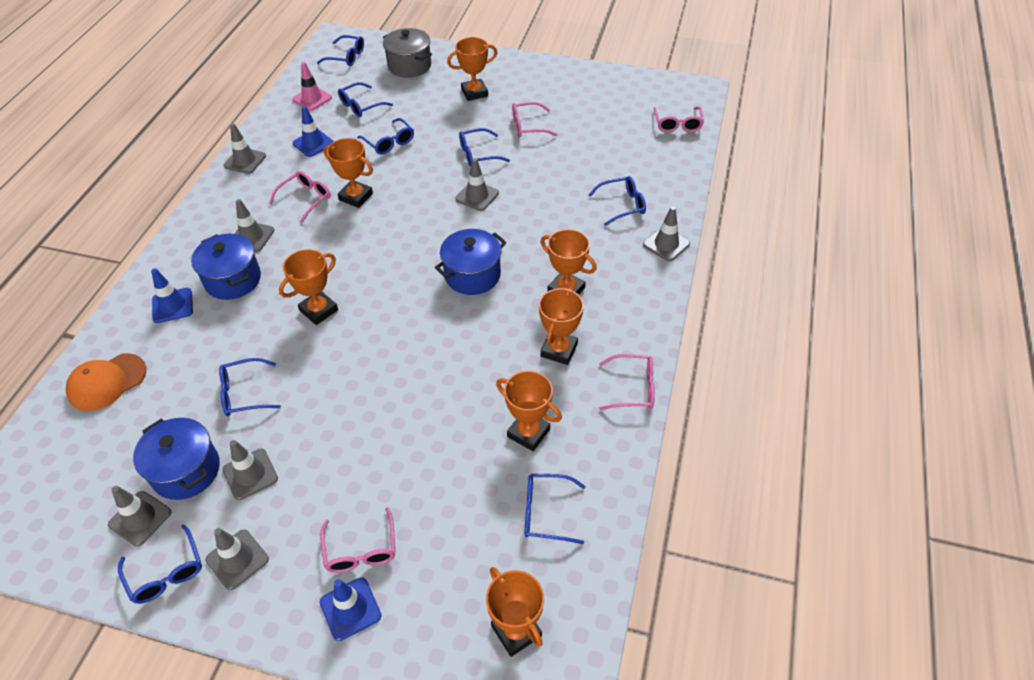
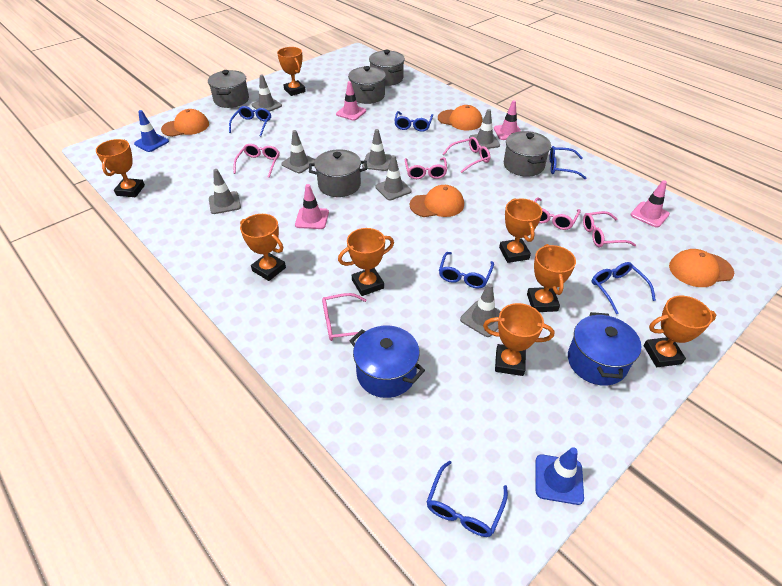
blue glasses: [118,524,202,604] [219,358,281,416] [317,35,364,66] [338,82,393,117] [357,118,414,155] [459,128,510,166] [525,474,586,544] [588,176,646,226] = 8 -> [229,106,271,136] [394,111,433,132] [427,460,508,537] [439,252,494,288] [549,146,587,179] [591,262,656,314] = 6
blue pot: [133,418,220,500] [191,234,261,300] [435,229,506,295] = 3 -> [350,326,425,398] [568,312,641,386] = 2
blue traffic cone: [151,269,193,323] [293,106,334,157] [320,577,382,641] = 3 -> [134,110,169,152] [536,447,584,505] = 2
grey pot: [383,28,432,78] = 1 -> [208,70,249,108] [309,149,367,197] [348,66,386,104] [369,50,405,86] [504,131,551,177] = 5
orange cap: [66,353,146,411] = 1 -> [161,109,209,137] [410,185,464,217] [438,105,482,130] [669,249,734,287] = 4
orange trophy: [279,249,338,325] [323,138,373,208] [447,37,497,101] [486,567,544,657] [496,371,562,451] [539,287,584,365] [541,229,597,295] = 7 -> [96,139,145,197] [240,214,286,281] [277,47,306,96] [338,228,394,296] [483,303,554,376] [499,198,542,263] [527,244,576,312] [644,296,716,367] = 8
pink glasses: [269,171,331,223] [320,507,395,573] [512,102,558,137] [599,354,655,410] [654,107,704,132] = 5 -> [234,144,280,178] [322,293,367,341] [405,157,447,179] [443,137,490,173] [534,197,581,230] [583,211,636,247] = 6
pink traffic cone: [292,62,332,111] = 1 -> [295,184,329,229] [336,81,366,121] [494,100,521,140] [630,180,670,228] = 4

